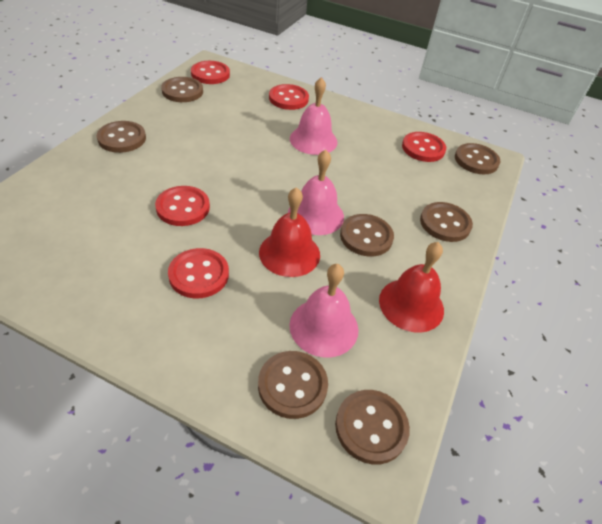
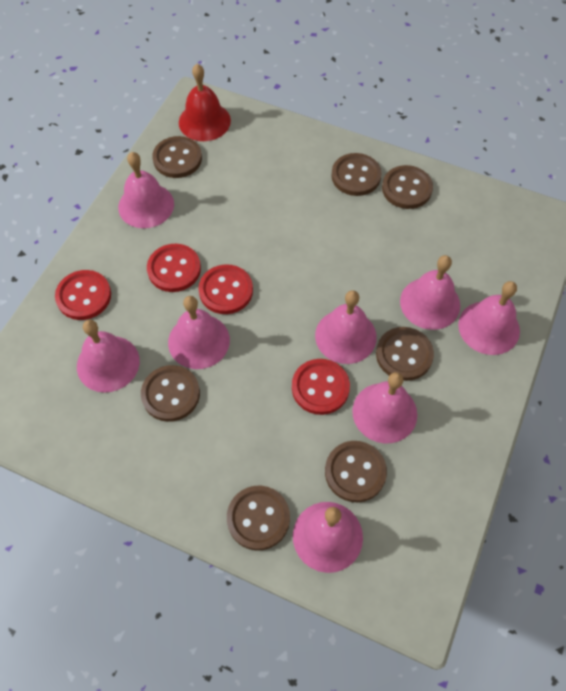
pink bell: [288,150,344,235] [289,264,358,358] [290,77,337,155] = 3 -> [77,320,140,393] [118,152,174,228] [168,296,230,369] [293,502,363,573] [315,290,377,364] [352,372,417,443] [400,255,460,330] [458,281,520,355] = 8
red bell: [259,187,320,277] [379,242,444,333] = 2 -> [179,64,231,141] = 1
red button: [155,186,210,226] [168,248,229,298] [191,61,230,84] [269,84,309,110] [402,132,446,162] = 5 -> [55,270,111,320] [147,244,201,292] [198,264,253,314] [292,359,350,415] = 4

